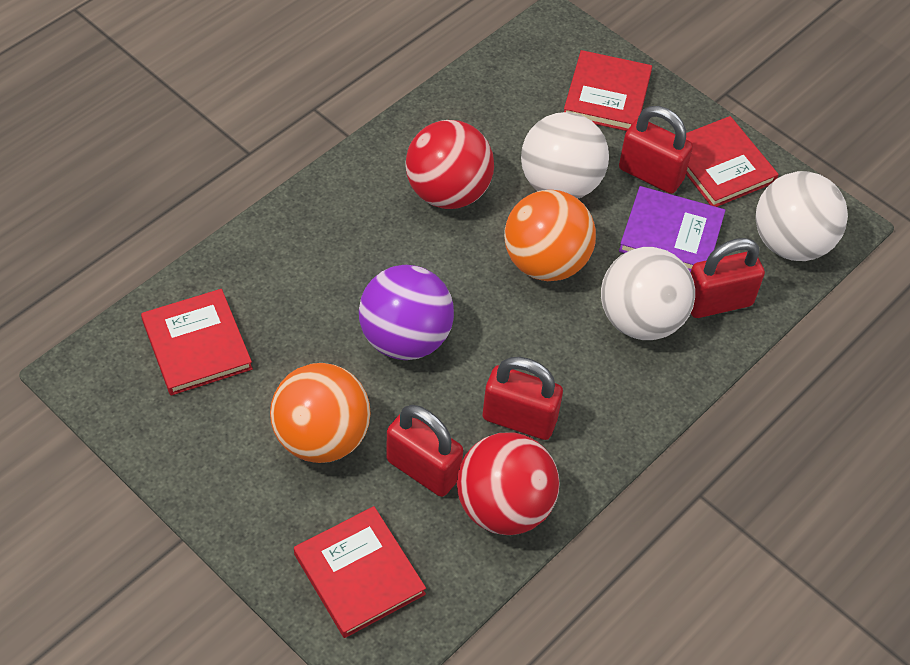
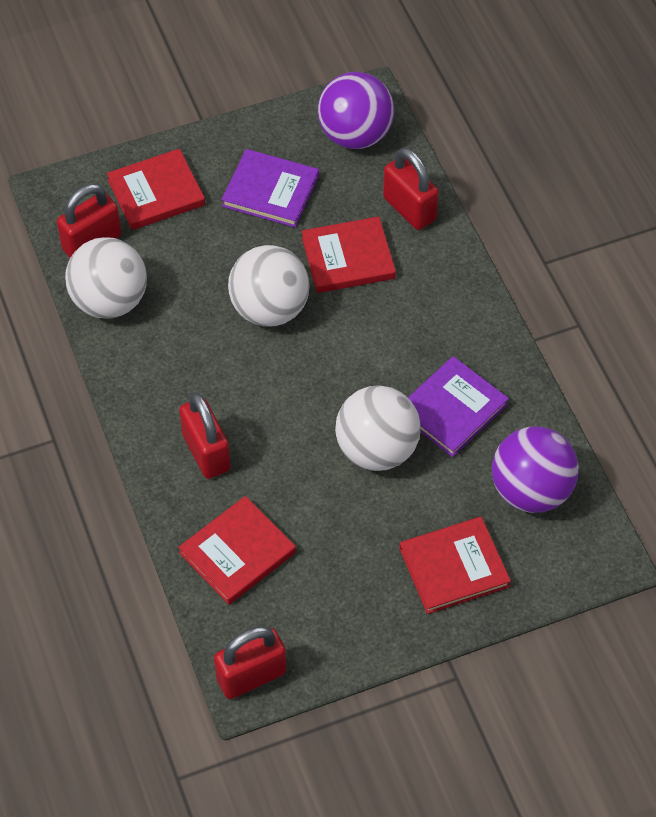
orange ball: [270,363,371,463] [504,190,596,281] = 2 -> none = 0
purple ball: [359,265,454,360] = 1 -> [318,72,394,149] [492,426,579,513] = 2
purple book: [619,186,726,272] = 1 -> [221,149,319,228] [408,356,509,457] = 2
red ball: [405,120,494,209] [457,432,560,535] = 2 -> none = 0

